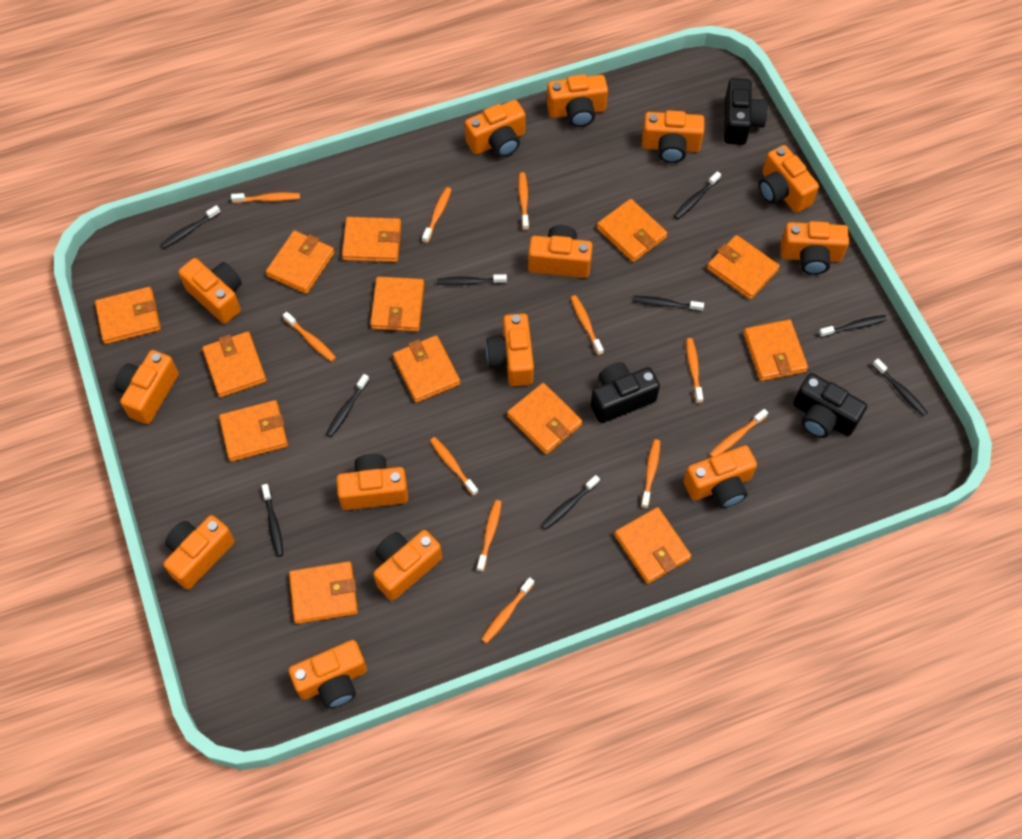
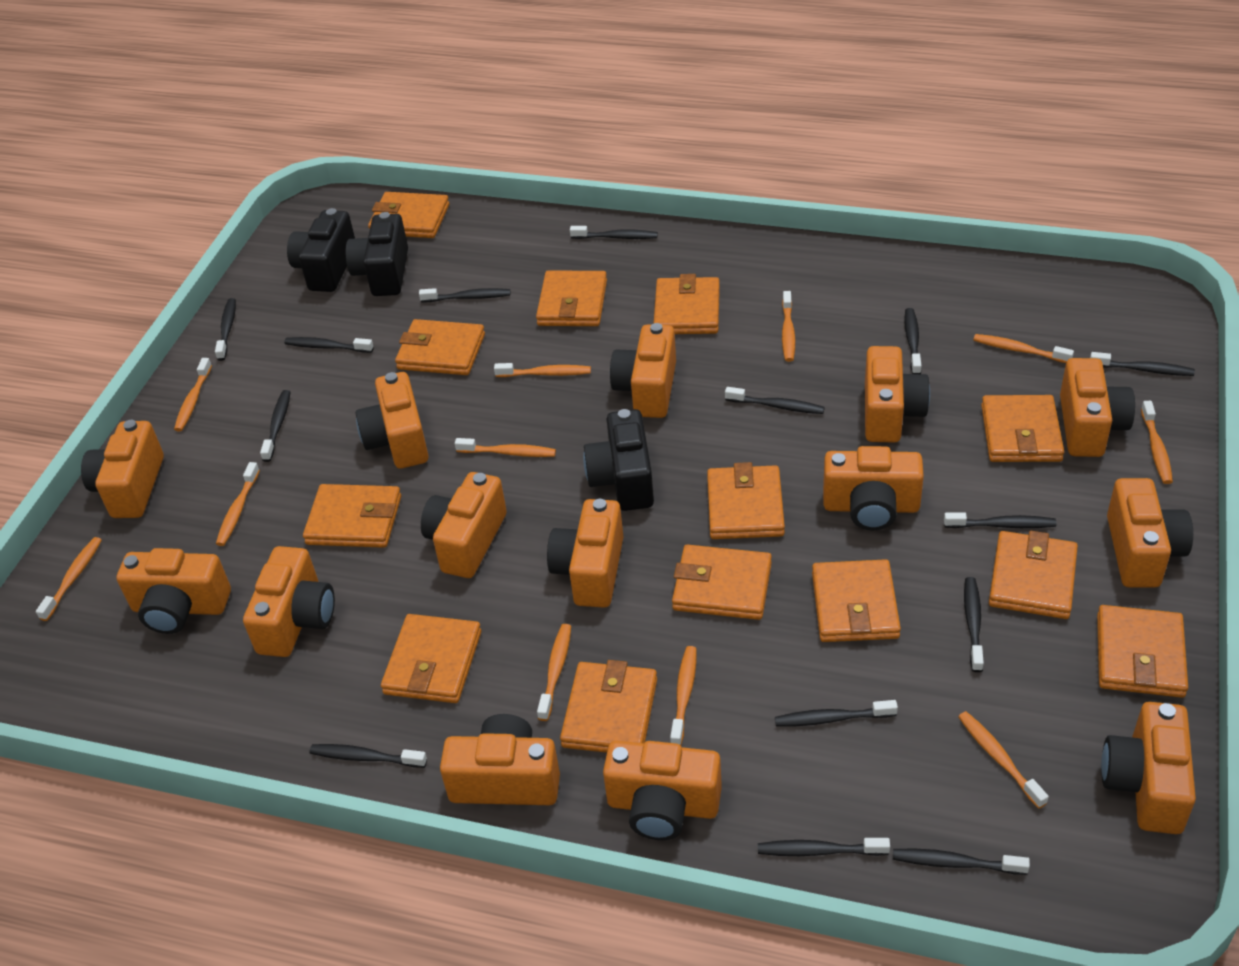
black toothbrush: [160,205,221,249] [262,484,283,557] [326,374,369,437] [437,274,507,285] [541,475,600,530] [633,296,704,312] [674,171,721,220] [819,315,887,338] [872,359,928,416] = 9 -> [215,298,236,361] [260,390,290,462] [284,337,374,353] [309,744,427,768] [419,288,510,302] [570,226,658,239] [725,387,825,414] [758,838,890,856] [775,700,898,726] [893,848,1030,875] [904,308,921,374] [944,512,1057,528] [964,577,984,672] [1090,352,1195,376] = 14

